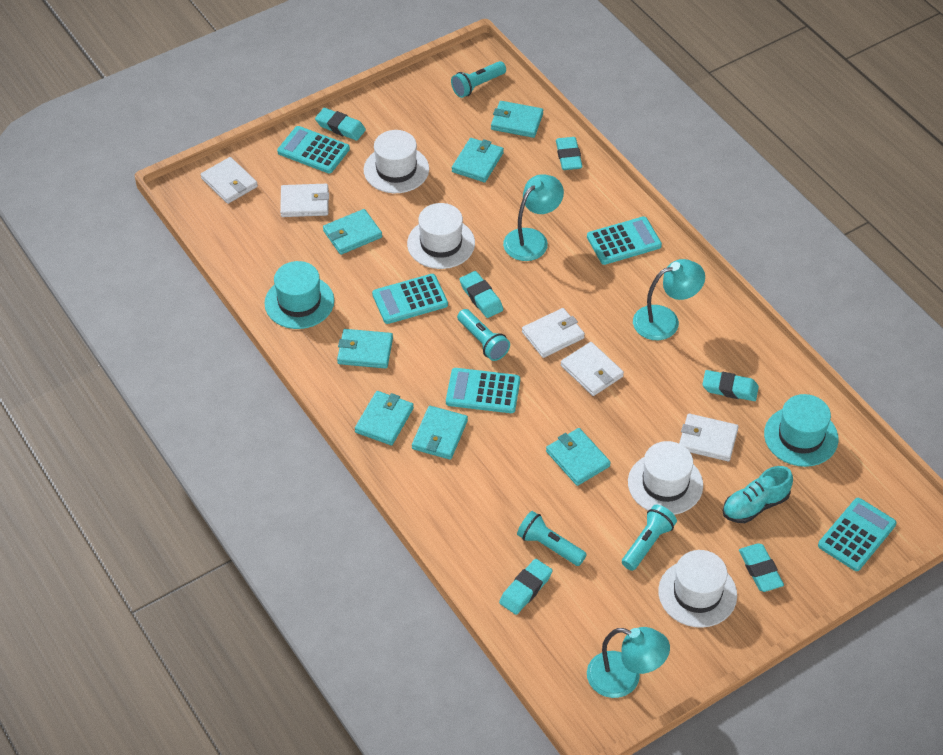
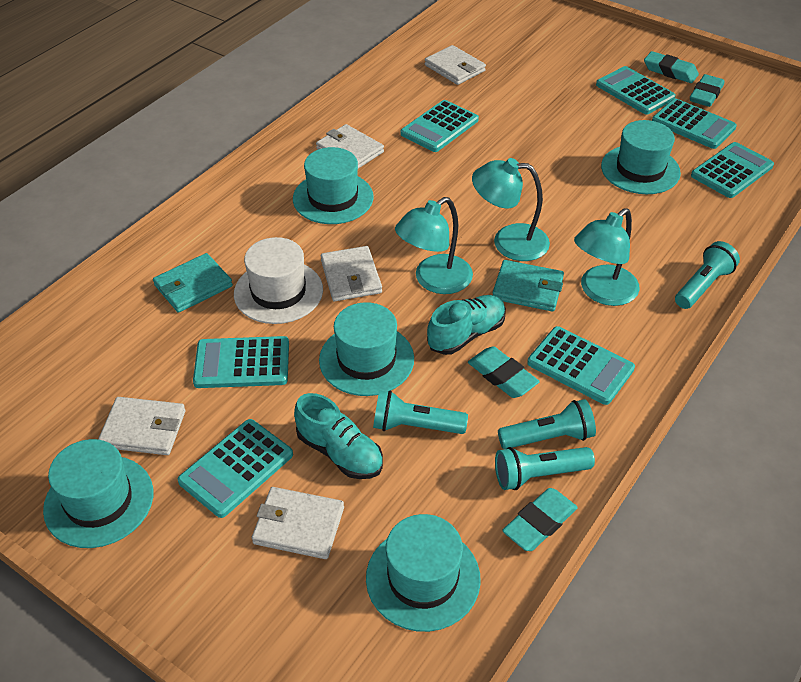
turquoise calculator: [277,126,350,173] [372,274,448,324] [446,368,520,413] [587,216,662,265] [818,498,897,571] = 5 -> [178,419,293,518] [193,336,289,388] [401,100,479,152] [527,326,635,405] [596,66,676,114] [652,99,737,149] [691,142,774,198] = 7
turquoise eraser: [315,108,366,141] [459,271,503,318] [499,559,553,615] [556,137,583,170] [702,370,759,401] [739,543,784,592] = 6 -> [468,346,540,398] [502,488,578,551] [644,51,699,83] [690,74,724,107] = 4
turquoise hat: [264,261,334,329] [764,394,838,467] = 2 -> [43,439,153,548] [293,147,373,224] [319,302,414,396] [366,514,481,632] [601,120,681,194] = 5
turquoise shoe: [723,466,793,523] = 1 -> [294,393,383,479] [427,295,506,355] = 2
turquoise wallet: [323,209,382,255] [337,329,393,369] [355,391,414,445] [412,406,468,460] [452,138,504,182] [491,101,543,138] [546,428,611,486] = 7 -> [153,253,233,313] [493,260,564,312] = 2
white hat: [364,130,429,193] [407,203,475,269] [628,441,703,515] [658,550,737,628] = 4 -> [234,237,323,324] = 1

